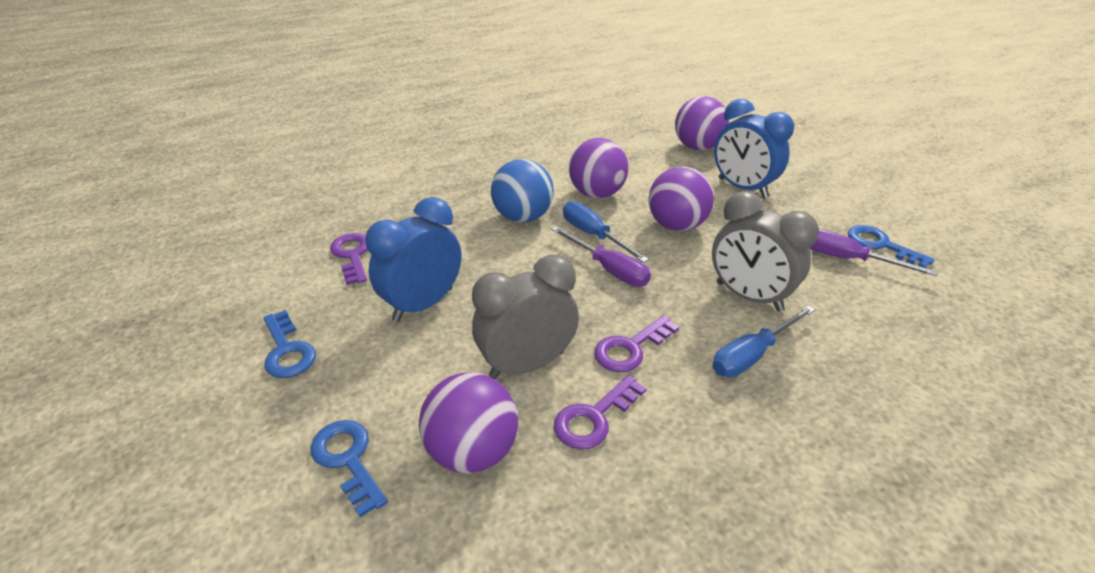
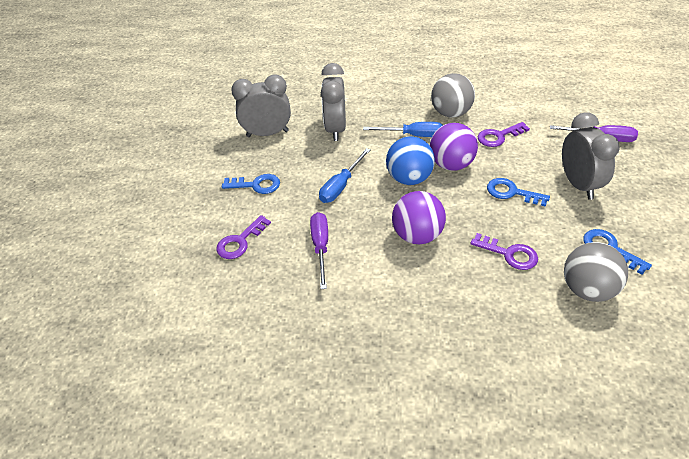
blue clock: [365,197,461,322] [714,99,794,198] = 2 -> none = 0
grey ball: none = 0 -> [431,73,475,117] [564,242,628,302] = 2
grey clock: [472,255,579,379] [712,191,819,312] = 2 -> [231,74,291,137] [321,63,346,141] [562,112,620,200] = 3
purple ball: [419,373,518,474] [569,138,628,198] [648,167,714,231] [675,96,729,150] = 4 -> [392,191,446,244] [430,123,478,171] = 2

